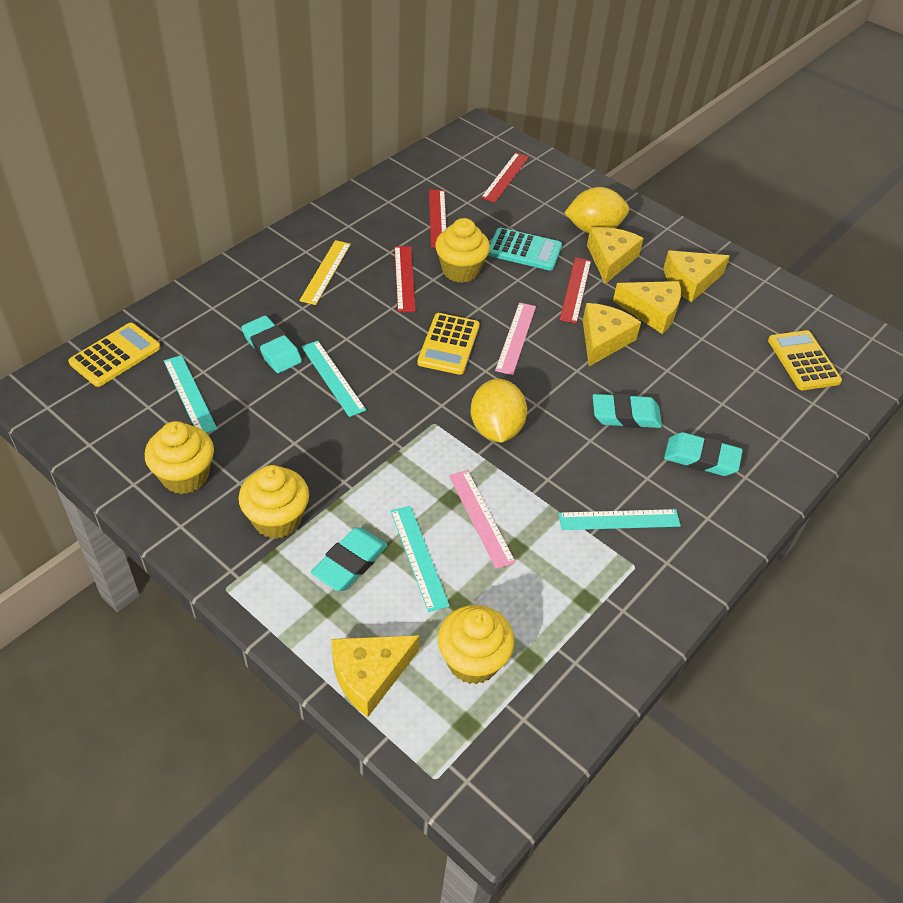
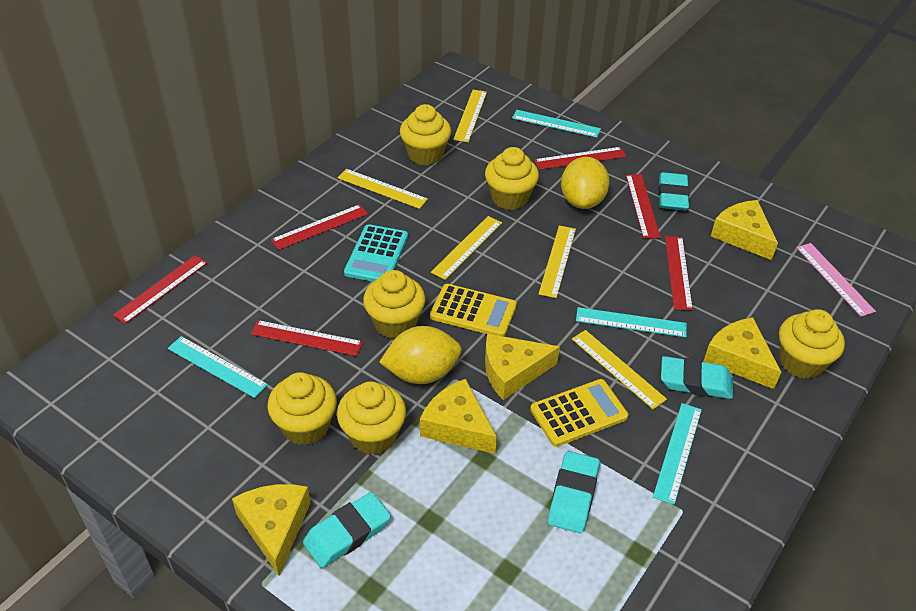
pink ruler: [449,470,516,569] [495,302,536,375] = 2 -> [796,243,876,317] = 1
red ruler: [394,246,415,312] [429,190,447,248] [481,153,529,203] [559,257,591,324] = 4 -> [113,255,208,324] [251,320,363,356] [271,204,368,250] [534,147,626,170] [626,174,660,239] [665,236,693,310] = 6
yellow calculator: [68,323,160,387] [417,313,480,375] [768,330,842,390] = 3 -> [430,284,517,336] [530,379,628,447] = 2
yellow cupcake: [145,421,214,494] [238,465,309,539] [435,218,490,283] [438,605,515,684] = 4 -> [267,372,337,445] [337,381,406,455] [363,270,426,339] [400,104,451,166] [485,147,539,210] [779,309,845,379] = 6
yellow ruler: [299,240,351,305] = 1 -> [338,169,428,209] [431,216,502,280] [453,90,487,142] [539,226,576,298] [572,330,667,409] = 5

